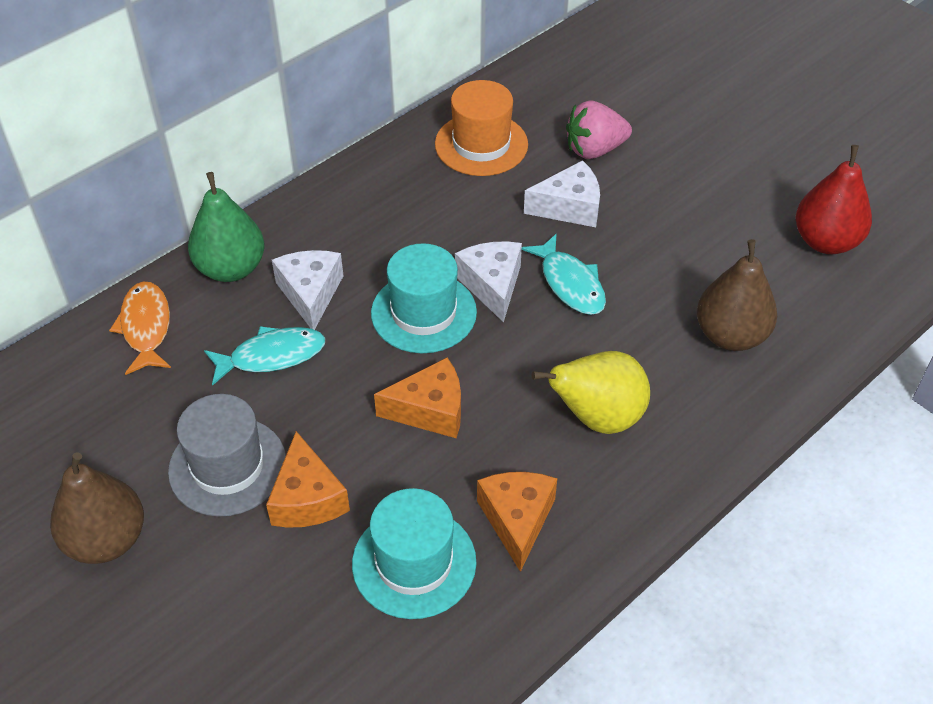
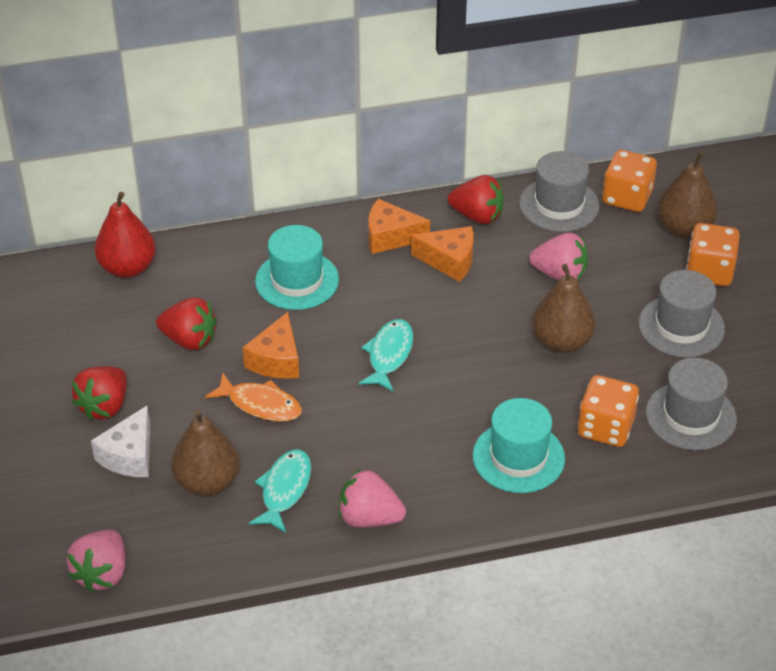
brown pear: [50,452,144,564] [697,239,777,351] = 2 -> [171,410,240,496] [532,264,596,353] [658,152,718,238] = 3
green pear: [188,172,264,282] = 1 -> none = 0
grey hat: [168,394,286,517] = 1 -> [519,151,600,232] [638,270,725,358] [646,358,737,450] = 3
orange dice: none = 0 -> [578,375,639,447] [602,150,657,212] [686,223,740,286] = 3
orange hat: [435,80,528,176] = 1 -> none = 0
pink strawberry: [566,101,632,159] = 1 -> [66,530,126,592] [339,469,406,527] [529,233,588,281] = 3
red strawberry: none = 0 -> [72,366,127,420] [156,298,217,350] [448,175,504,224] = 3
white cheese: [272,250,343,330] [455,241,522,322] [524,160,600,227] = 3 -> [91,406,150,477] = 1
yellow pear: [532,351,650,434] = 1 -> none = 0

